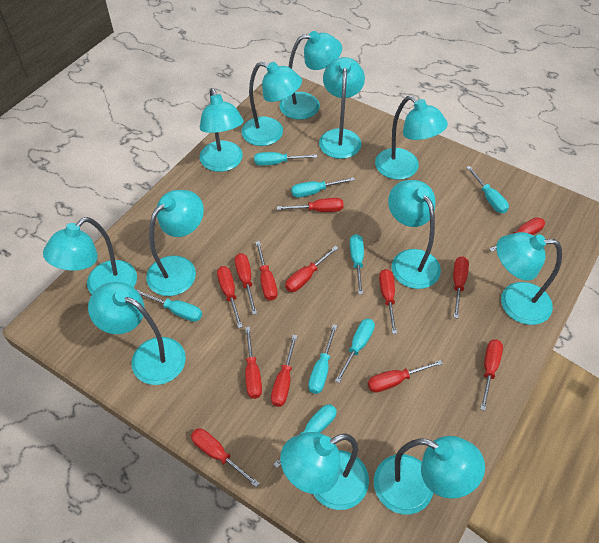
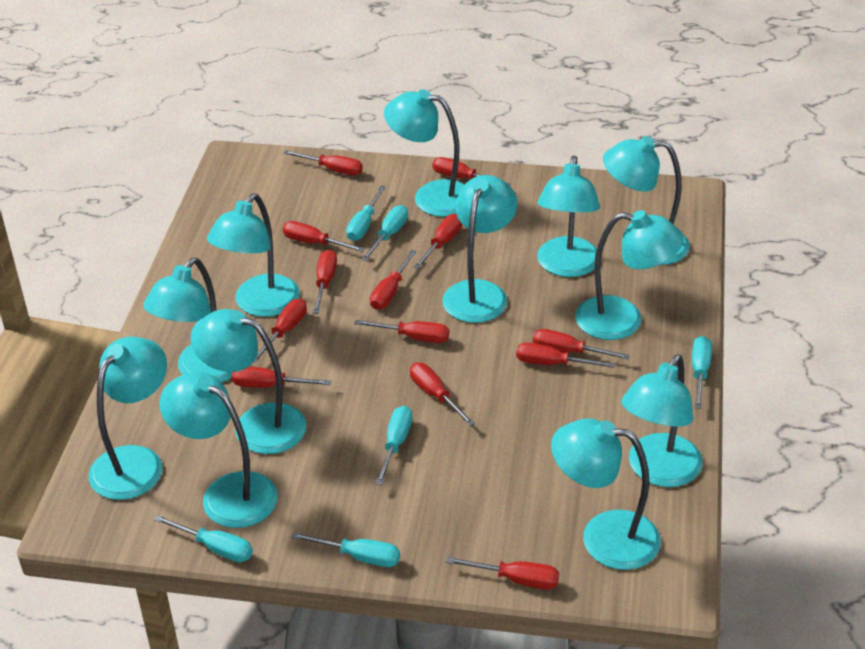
turquoise screwdriver: [137,290,202,322] [254,152,317,166] [273,404,337,468] [291,177,355,198] [308,324,337,394] [335,319,375,383] [350,234,364,295] [466,166,509,213] = 8 -> [153,515,253,562] [291,532,400,567] [346,185,386,241] [361,205,408,261] [376,406,412,485] [692,336,712,409] = 6

